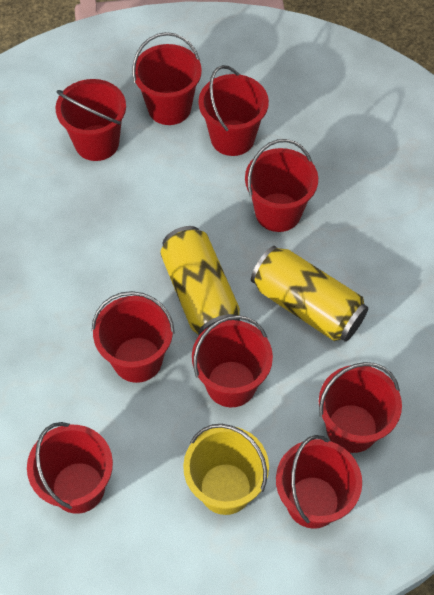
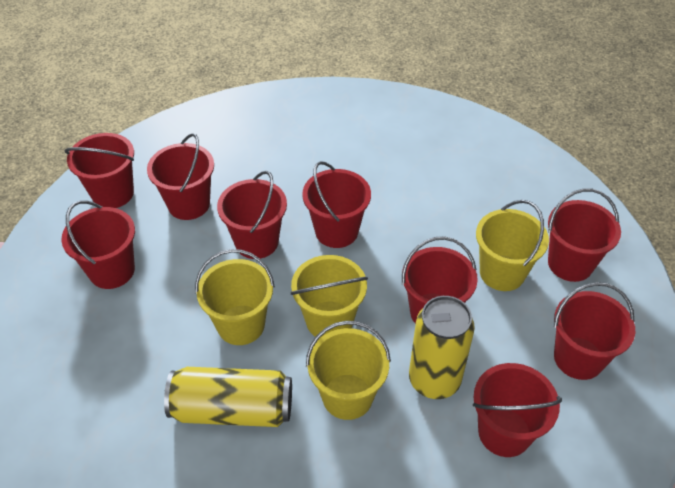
yellow bucket: [183,424,269,515] = 1 -> [195,249,275,345] [291,255,368,339] [306,321,391,420] [476,200,549,291] = 4

